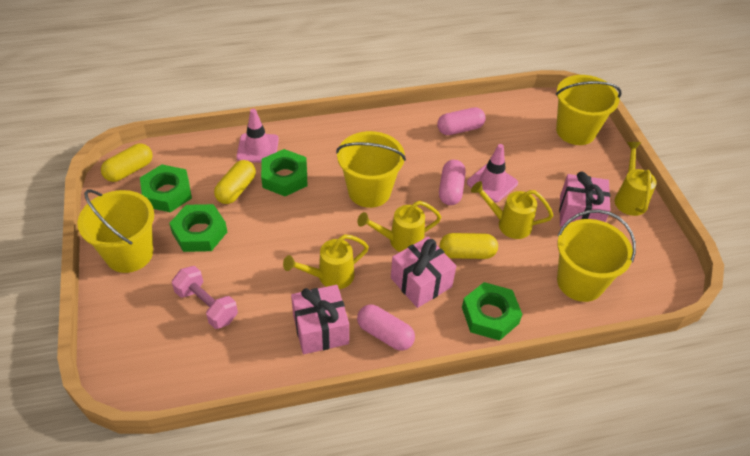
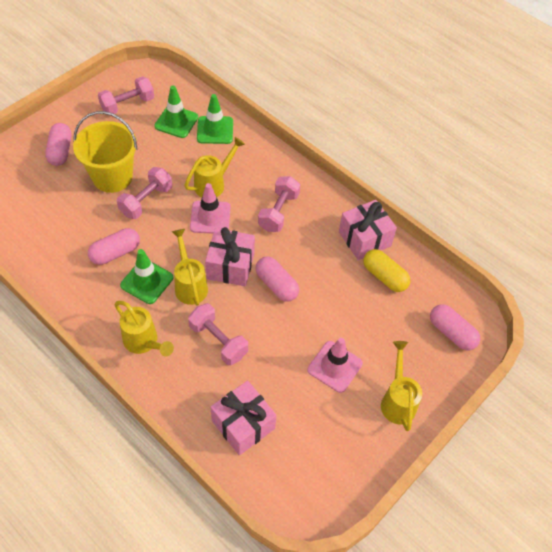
green nut: [140,164,192,212] [169,204,227,252] [261,149,308,196] [462,282,522,341] = 4 -> none = 0
green traffic cone: none = 0 -> [120,249,173,304] [154,85,198,138] [197,94,233,144] = 3
pink capsule: [357,304,415,351] [437,107,486,135] [439,160,466,205] = 3 -> [45,123,71,166] [88,228,140,265] [255,256,299,301] [430,304,480,351] = 4
pink dumbbell: [172,266,238,329] = 1 -> [98,76,154,116] [117,167,172,219] [188,303,248,365] [258,176,300,232] = 4
yellow bucket: [77,189,154,273] [336,131,406,208] [556,75,622,145] [557,210,636,302] = 4 -> [73,111,137,193] = 1
yellow capsule: [101,144,153,182] [214,160,256,204] [440,233,498,259] = 3 -> [363,249,410,292] = 1

